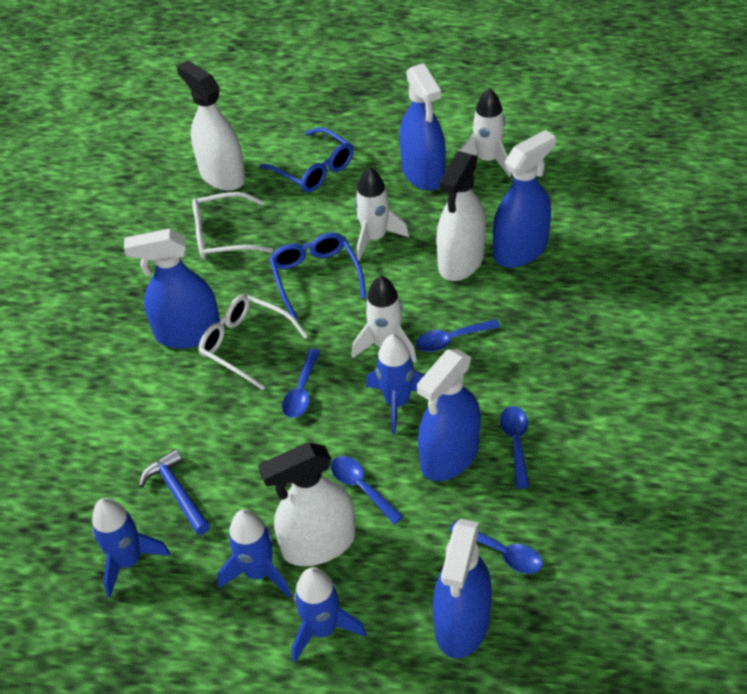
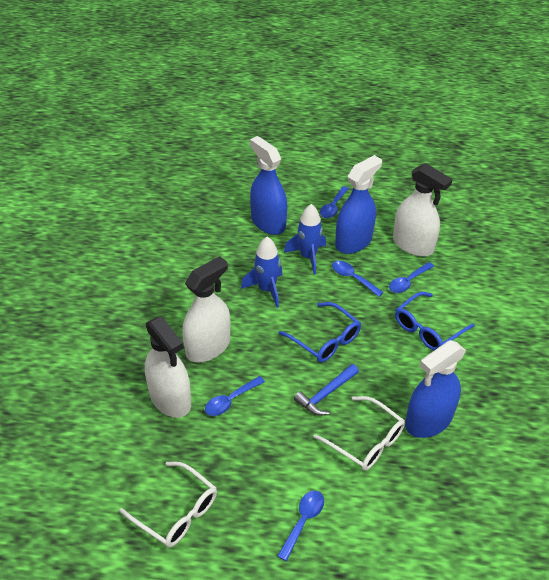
blue rocket: [92,498,170,598] [217,509,291,597] [292,567,367,662] [366,334,424,434] = 4 -> [241,237,282,308] [284,204,326,274] = 2
blue spray bottle: [124,228,220,349] [400,63,446,191] [417,349,481,481] [433,519,492,658] [493,130,556,268] = 5 -> [250,136,287,235] [335,155,382,254] [405,340,466,438] = 3
white rocket: [352,276,417,363] [355,167,409,261] [458,88,511,177] = 3 -> none = 0

